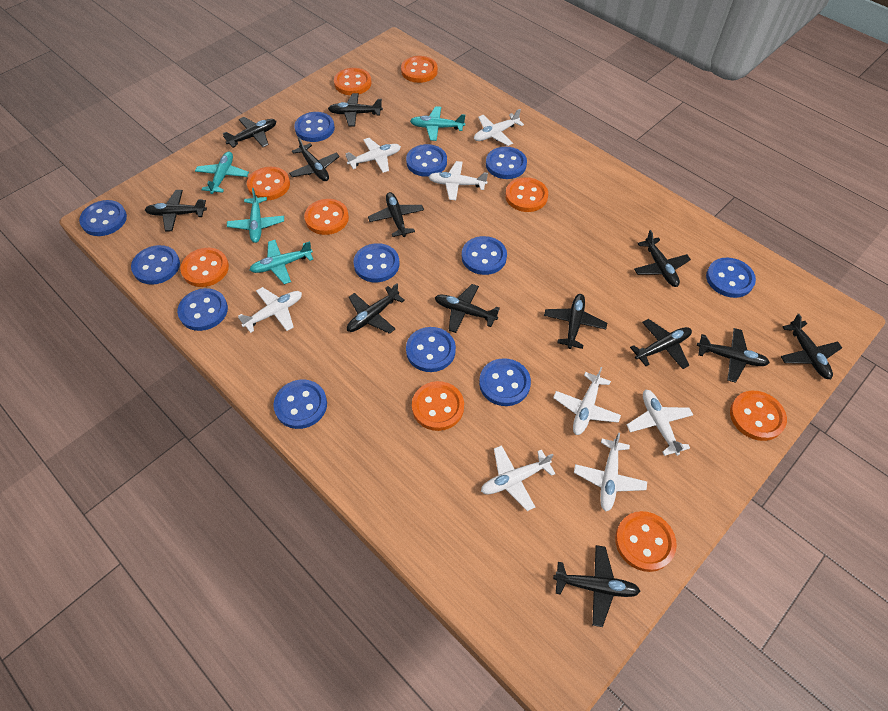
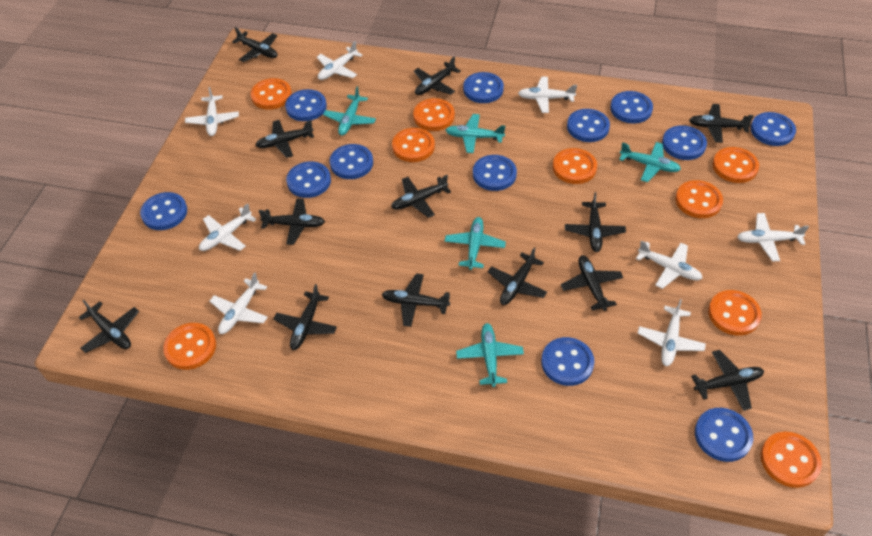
turquoise plane: [195,151,249,194] [227,188,284,243] [250,240,313,284] [410,106,466,141] = 4 -> [323,86,376,136] [445,114,505,153] [445,217,506,270] [456,323,524,387] [619,142,681,182] = 5

